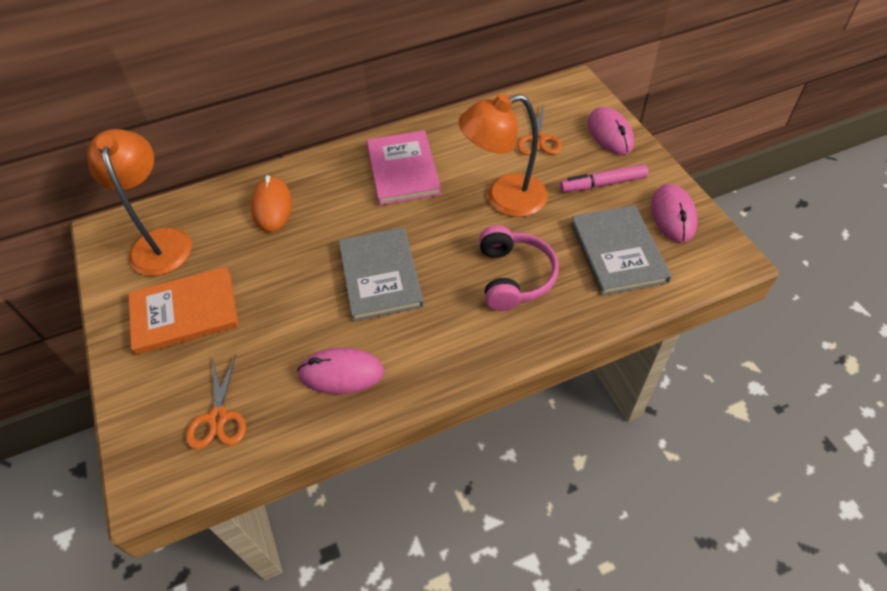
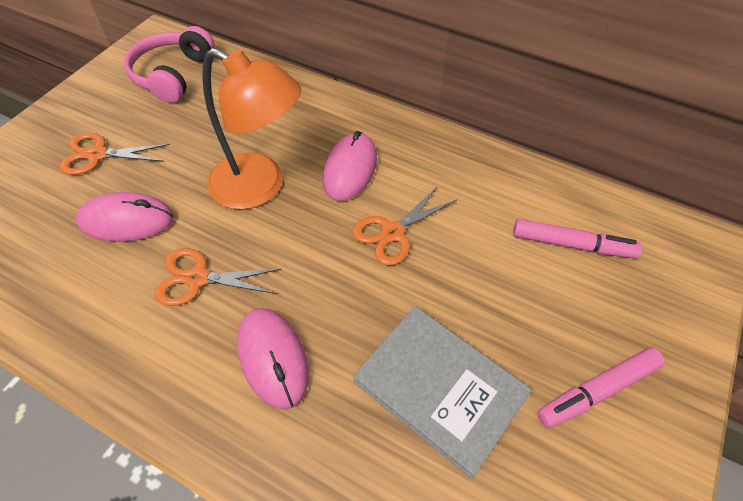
grey book: [339,227,424,321] [571,205,672,296] = 2 -> [353,306,532,479] = 1
orange book: [128,267,239,355] = 1 -> none = 0
orange lamp: [87,129,192,276] [458,94,548,217] = 2 -> [202,48,301,210] = 1
orange mouse: [251,175,292,232] = 1 -> none = 0
orange scissors: [186,354,246,449] [517,104,562,155] = 2 -> [59,133,170,175] [154,248,281,306] [352,186,457,266] = 3
pink book: [367,130,441,205] = 1 -> none = 0
pink marker: [560,164,649,192] = 1 -> [513,219,642,258] [537,347,665,428] = 2

